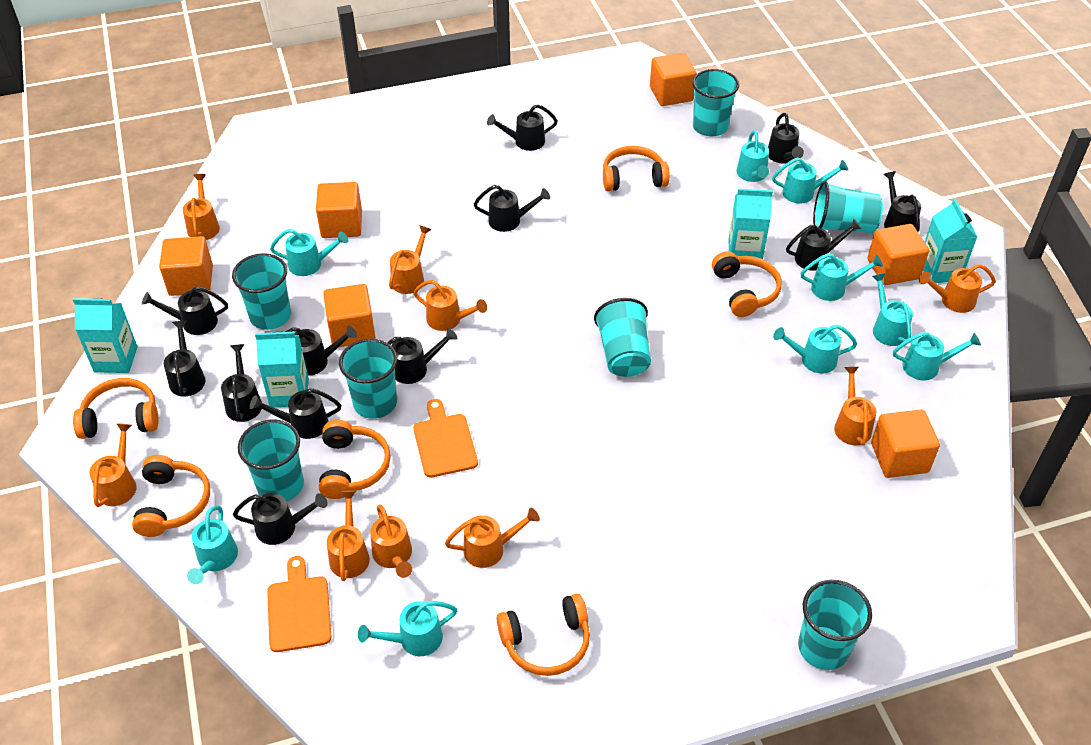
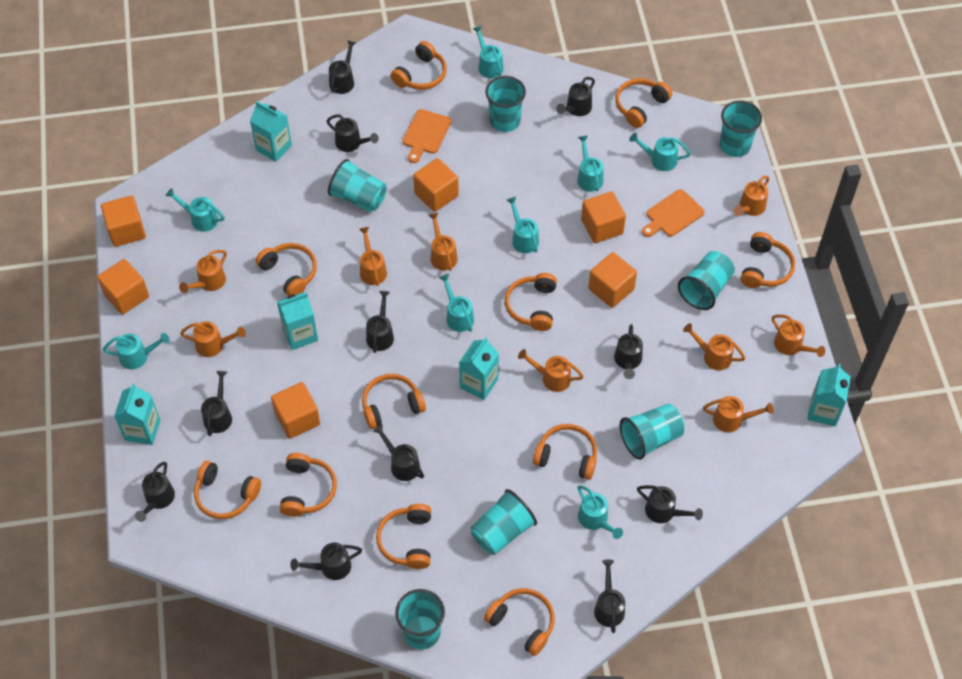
black watering can: [142,286,228,335] [164,321,206,397] [221,344,262,422] [233,493,328,545] [250,388,341,439] [286,326,357,376] [387,328,457,384] [474,185,550,232] [487,104,558,151] [768,113,804,164] [786,219,862,271] [883,171,921,232] = 12 -> [135,462,175,522] [201,371,232,436] [290,543,362,580] [327,114,379,152] [329,40,356,94] [366,291,394,353] [373,425,424,481] [556,77,595,116] [594,559,625,633] [614,324,643,379] [637,485,703,523] = 11
orange headphones: [73,378,159,439] [132,455,210,537] [319,420,391,499] [497,594,590,676] [603,146,670,191] [712,251,782,317] = 6 -> [194,461,261,519] [255,243,317,296] [280,453,337,517] [362,374,426,429] [376,504,431,569] [391,41,447,90] [484,588,555,656] [505,273,557,331] [533,424,597,480] [615,78,672,128] [741,232,795,288] = 11
turquoise carton: [73,298,138,373] [255,332,309,407] [729,189,773,259] [923,199,977,283] = 4 -> [114,383,160,445] [250,101,292,162] [277,292,318,350] [459,337,499,400] [807,364,851,426] = 5
turquoise watering can: [187,506,238,584] [270,229,348,276] [358,601,457,656] [736,130,769,182] [772,158,848,204] [773,324,857,374] [801,253,883,301] [872,273,913,346] [893,332,981,381] = 9 -> [103,333,169,369] [166,188,225,232] [439,274,474,332] [473,26,503,78] [507,197,539,253] [577,135,603,192] [578,485,623,539] [629,133,691,171] = 8

